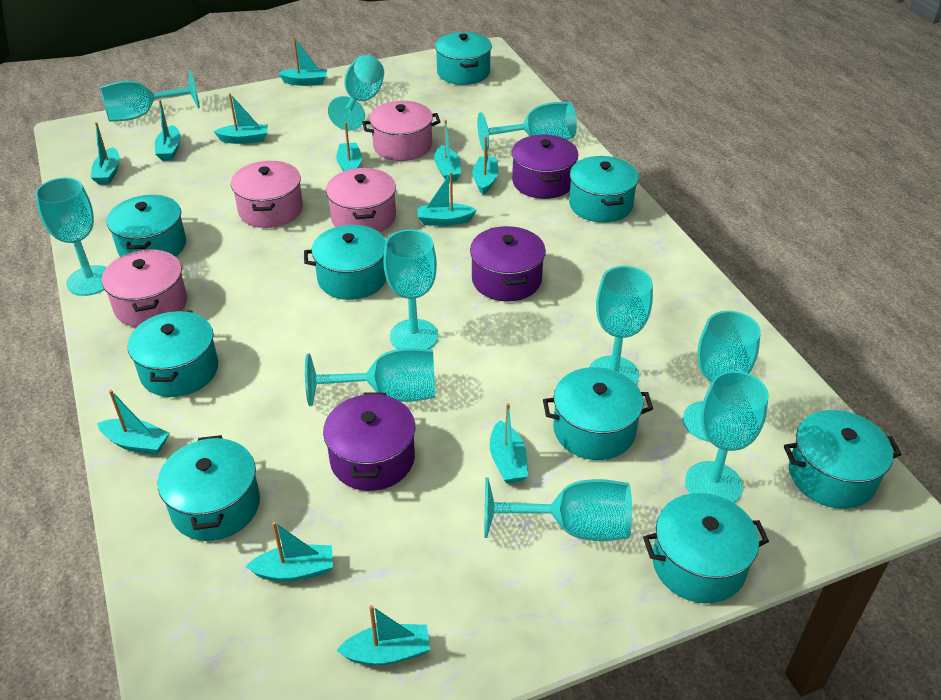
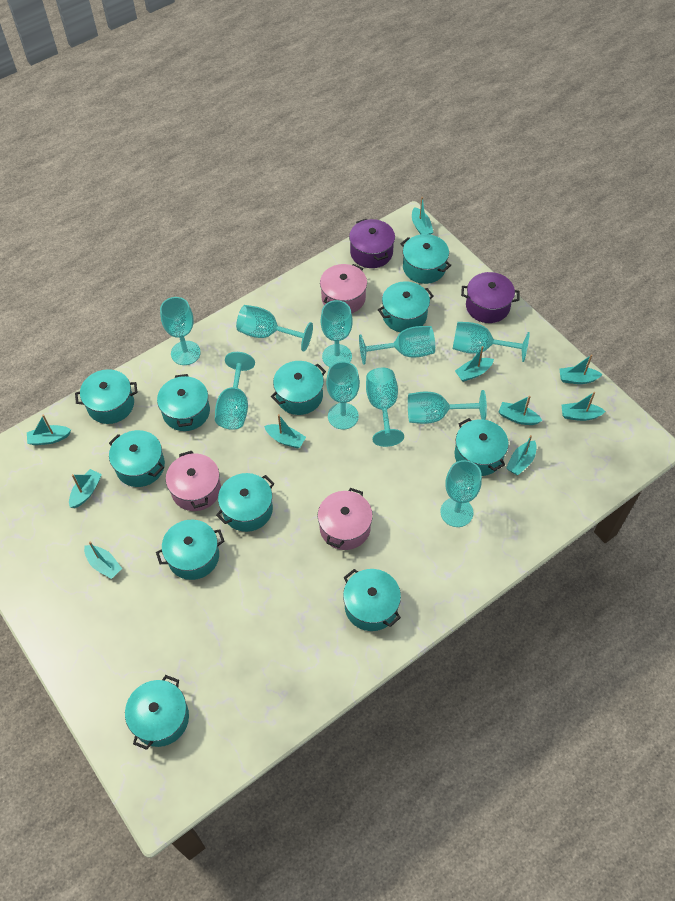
pink pot: [102,249,187,327] [231,161,303,228] [326,168,396,233] [362,101,440,161] = 4 -> [166,451,221,511] [318,488,373,550] [320,264,367,313] = 3
purple pot: [323,392,415,491] [470,226,546,302] [512,135,579,199] = 3 -> [349,219,395,268] [461,272,520,323] = 2
turquoise boat: [91,122,120,185] [97,390,169,455] [155,100,181,161] [213,93,268,144] [245,522,333,582] [278,38,328,86] [336,122,362,171] [336,605,430,665] [417,172,477,226] [434,120,461,182] [472,136,499,195] [490,403,528,484] = 12 -> [27,415,71,445] [69,469,102,508] [84,542,122,579] [264,414,306,449] [412,197,433,235] [455,346,494,382] [498,396,542,425] [506,435,537,475] [559,355,603,384] [562,392,606,421] = 10
turquoise pot: [107,195,186,257] [127,311,218,397] [158,435,260,541] [304,225,386,300] [435,32,492,85] [543,367,653,460] [569,156,639,223] [643,493,769,603] [784,410,902,509] = 9 -> [75,369,138,424] [109,430,165,487] [125,675,189,750] [156,520,224,580] [157,374,210,431] [216,473,275,532] [271,361,326,415] [343,569,401,631] [378,281,433,332] [401,234,451,284] [454,418,509,476] = 11

